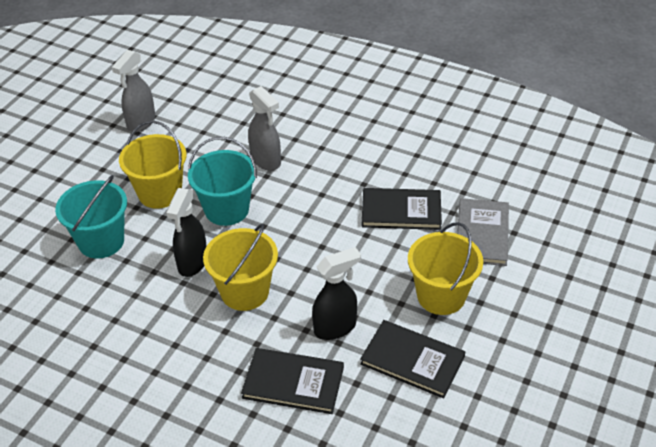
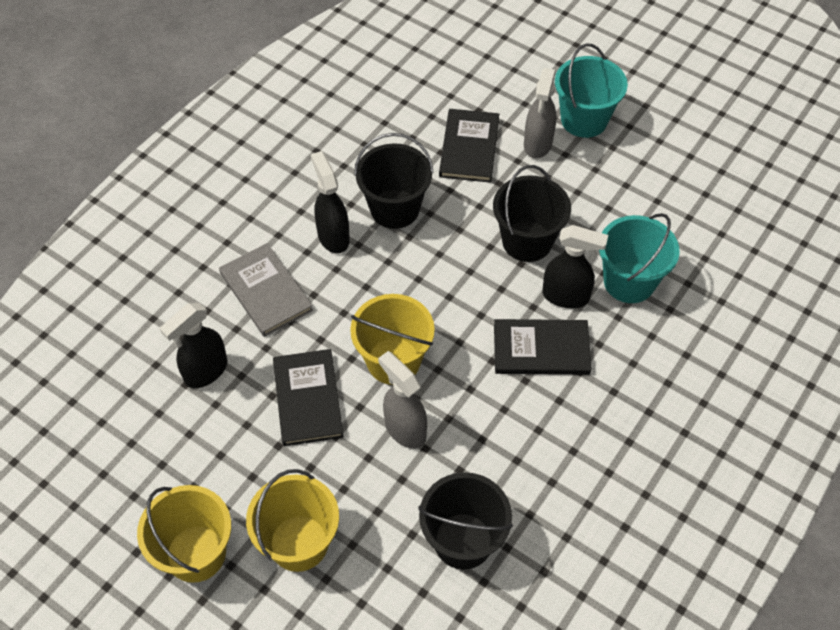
black bucket: none = 0 -> [354,133,434,229] [418,472,513,570] [493,165,571,262] = 3
black spray bottle: [166,188,207,277] [312,247,361,340] = 2 -> [160,303,228,388] [311,151,350,254] [542,225,608,308] = 3

